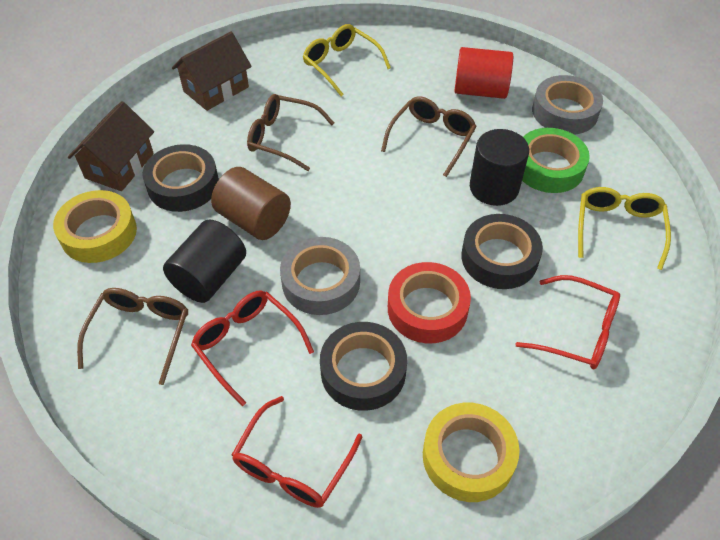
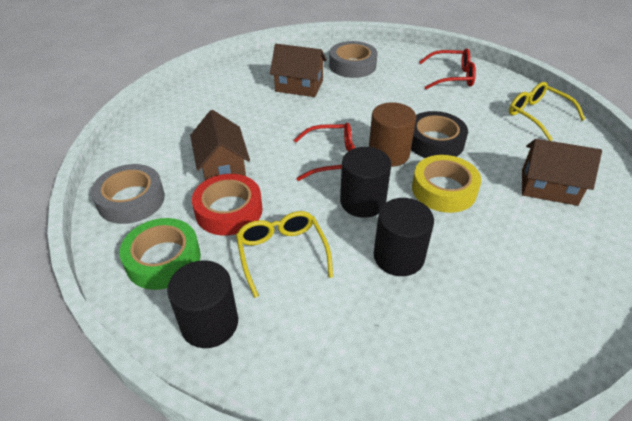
black cylinder: [163,219,246,303] [470,129,529,206] = 2 -> [167,260,238,348] [340,147,391,218] [374,198,434,276] = 3
black tape: [143,144,219,212] [320,322,407,411] [461,214,543,289] = 3 -> [411,111,468,158] = 1
brown glasses: [77,288,188,385] [247,94,334,171] [381,96,477,177] = 3 -> none = 0
brown house: [68,101,154,191] [172,32,252,111] = 2 -> [190,110,250,180] [270,44,327,97] [522,139,602,206] = 3
red cylinder: [454,47,513,99] = 1 -> none = 0
red glasses: [191,290,314,406] [232,396,362,508] [516,275,620,369] = 3 -> [294,123,355,181] [419,48,476,89] = 2
yellow tape: [53,190,137,263] [423,403,520,502] = 2 -> [412,155,481,213] = 1

